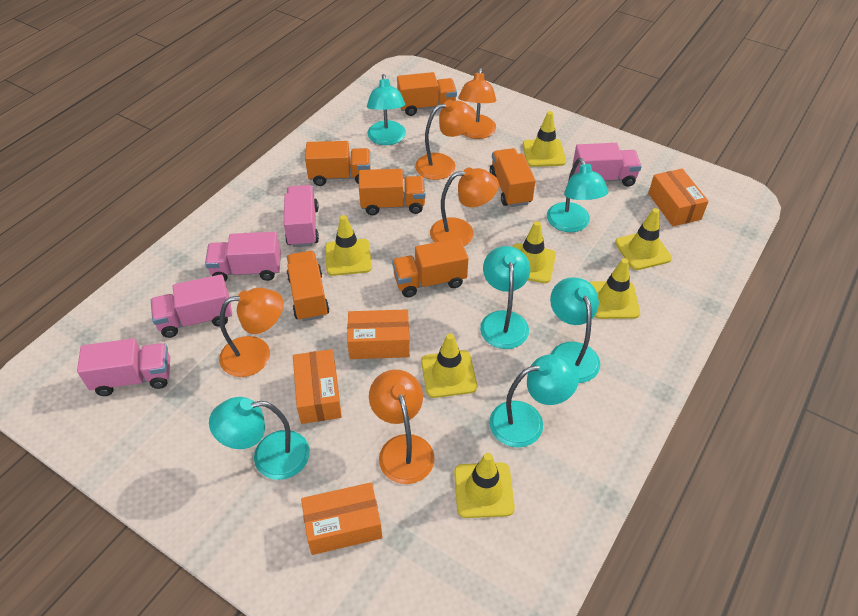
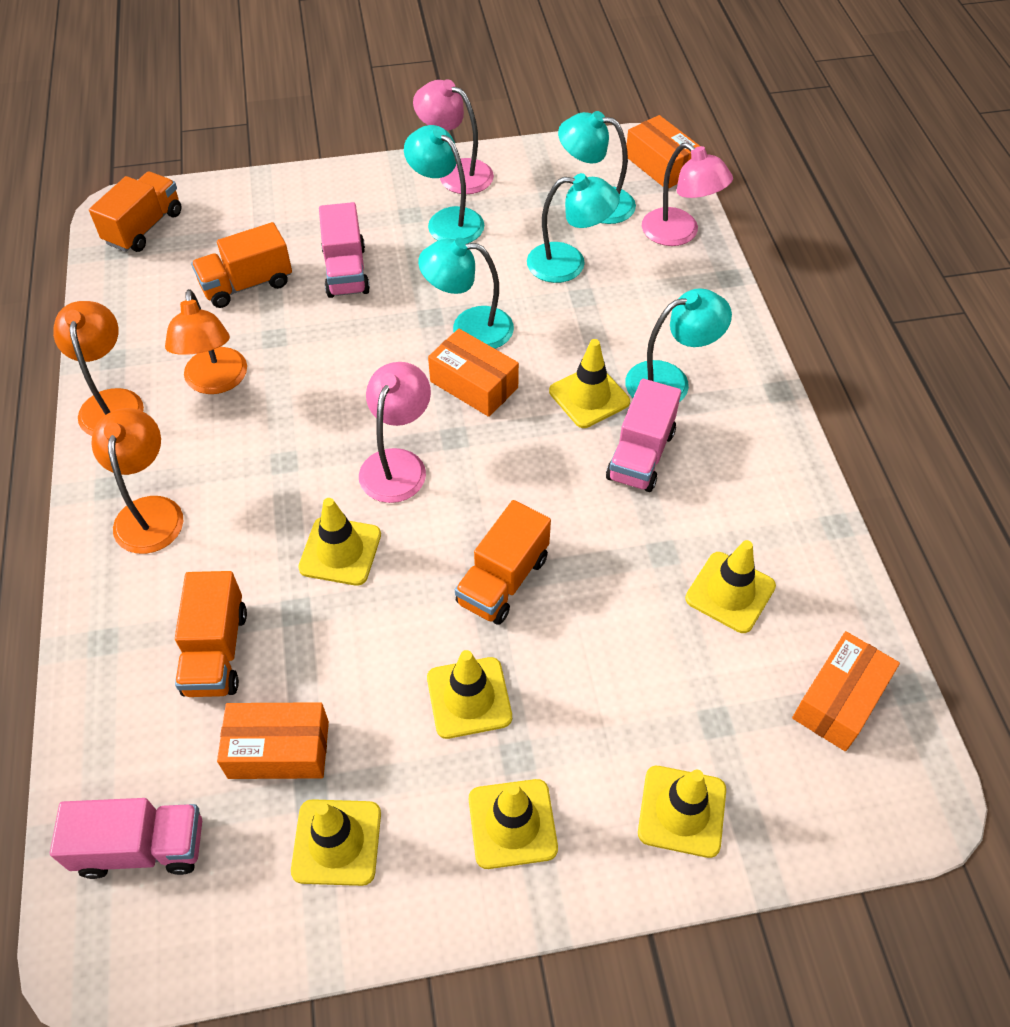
orange lamp: [219,288,284,377] [369,370,435,484] [415,100,476,180] [430,167,499,246] [458,68,496,139] = 5 -> [53,301,144,436] [91,408,183,554] [165,289,247,394] = 3
orange truck: [287,251,329,321] [305,141,370,186] [359,169,425,215] [392,238,468,298] [397,72,457,116] [490,148,536,207] = 6 -> [89,172,182,252] [175,571,247,697] [191,222,292,308] [455,500,551,625] = 4
pink lamp: none = 0 -> [359,362,431,503] [413,79,494,194] [642,142,733,246] = 3
pink truck: [77,338,170,396] [151,274,232,338] [205,232,281,281] [284,185,319,247] [572,143,642,186] = 5 -> [50,798,202,879] [319,202,370,298] [606,379,681,492] = 3
turquoise lamp: [209,397,310,480] [367,74,406,145] [480,246,530,349] [489,354,579,448] [547,158,609,232] [550,277,600,383] = 6 -> [404,125,484,243] [418,237,514,349] [527,173,620,283] [558,111,636,224] [625,288,732,402] = 5

